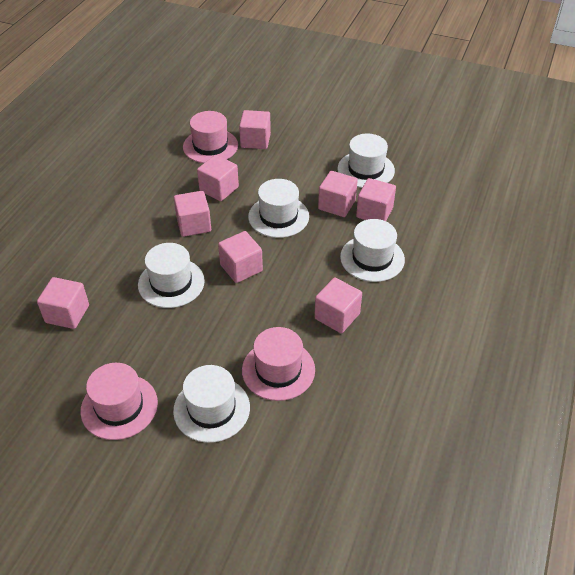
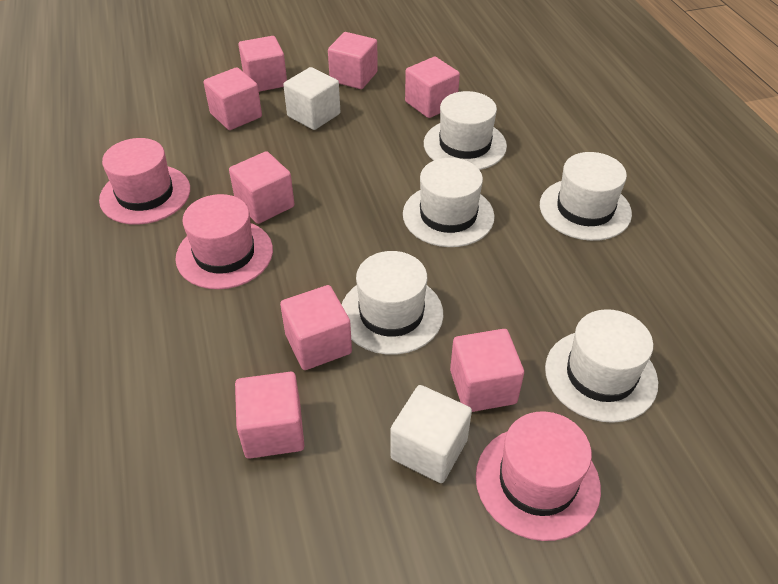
white cube: none = 0 -> [283,67,340,130] [390,385,472,483] = 2

